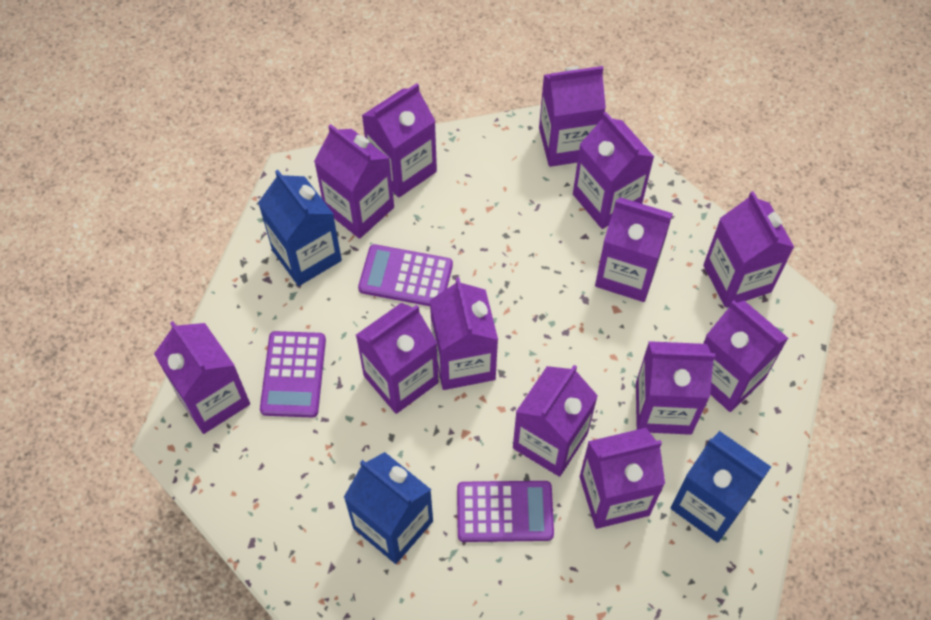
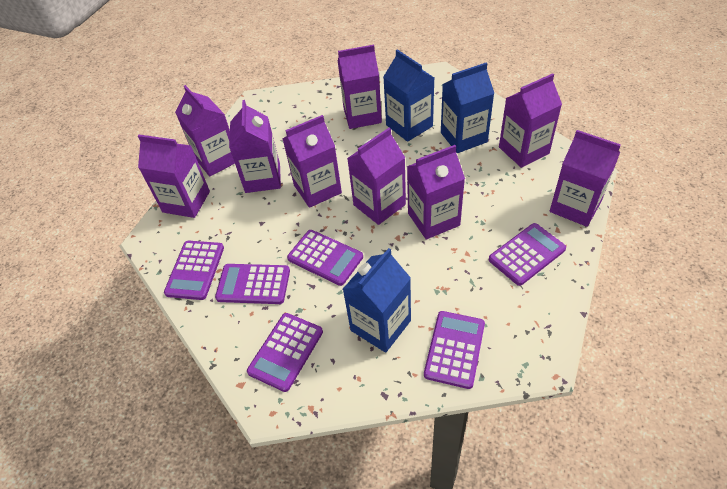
purple calculator: [260,331,326,418] [358,244,453,306] [457,481,554,542] = 3 -> [164,241,224,300] [215,264,290,304] [247,313,323,392] [287,230,363,286] [424,311,485,389] [489,223,566,286] = 6
purple carton: [154,321,250,434] [314,124,394,239] [356,303,438,414] [362,83,437,198] [430,277,498,390] [513,365,598,477] [539,66,606,167] [573,111,654,229] [580,428,665,529] [595,197,673,302] [636,341,715,435] [703,191,794,307] [703,300,788,412] = 13 -> [138,135,210,218] [175,85,235,177] [229,100,281,193] [283,115,342,208] [338,45,382,129] [347,128,406,225] [407,145,465,239] [499,73,562,168] [550,130,621,227] = 9

